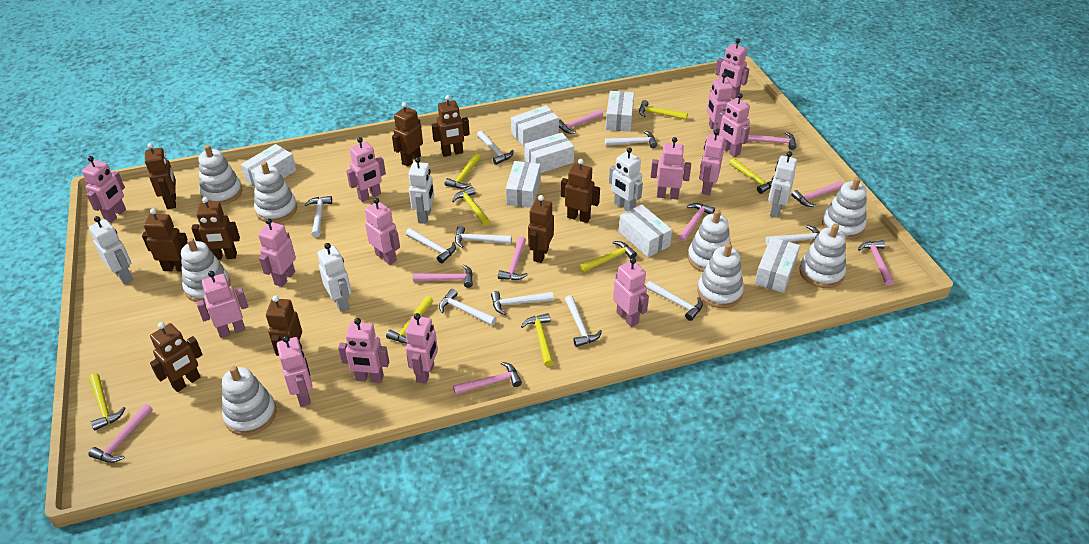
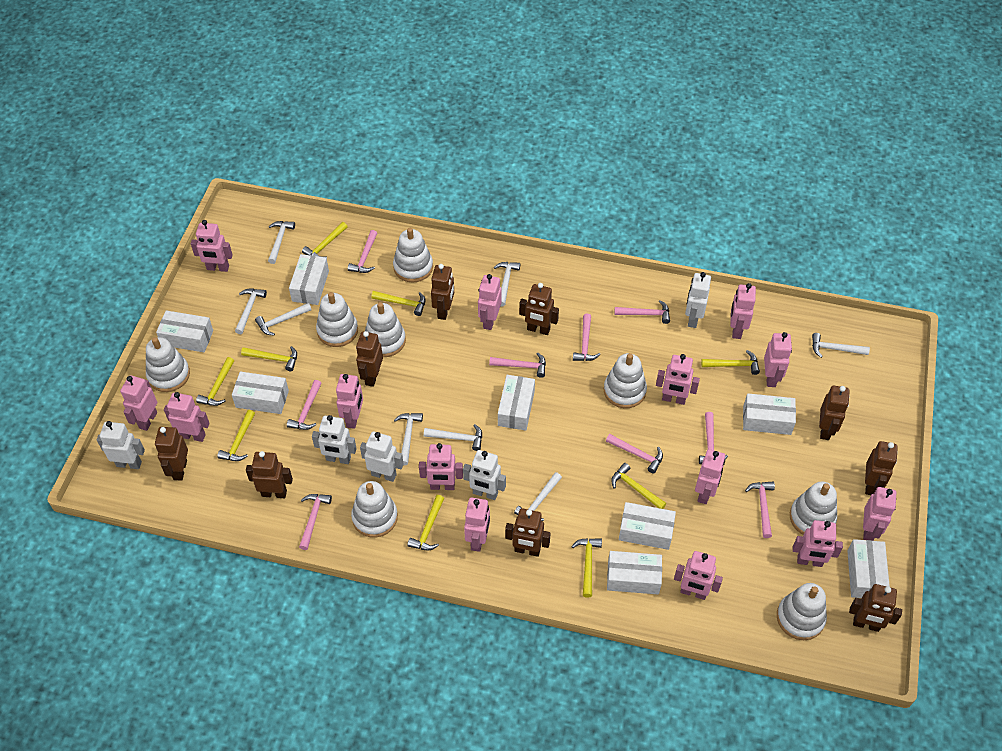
white box: [241,144,296,187] [506,161,541,208] [511,105,559,146] [524,133,574,173] [606,91,634,132] [619,204,672,257] [755,237,800,293] = 7 -> [156,311,213,352] [232,371,289,414] [289,254,329,305] [498,375,535,430] [607,551,662,594] [619,502,676,550] [743,393,796,435] [847,539,890,598] = 8
white hammer: [304,196,332,237] [406,228,456,263] [439,289,497,326] [455,226,512,248] [477,131,513,165] [491,291,554,315] [565,295,602,347] [605,131,657,148] [646,281,703,321] [765,225,820,245] = 10 -> [235,289,267,334] [255,303,312,335] [268,221,295,264] [394,413,423,465] [424,424,482,451] [494,262,520,307] [514,472,562,521] [812,333,870,358] = 8
yellow hammer: [89,373,125,431] [386,296,433,343] [445,153,481,189] [452,187,490,226] [521,313,554,367] [580,241,637,273] [639,100,688,120] [729,158,773,194] = 8 -> [196,357,234,406] [217,410,255,461] [241,346,297,371] [302,222,348,258] [371,291,425,316] [407,495,444,551] [571,538,602,598] [611,463,666,509] [701,350,760,375] = 9

